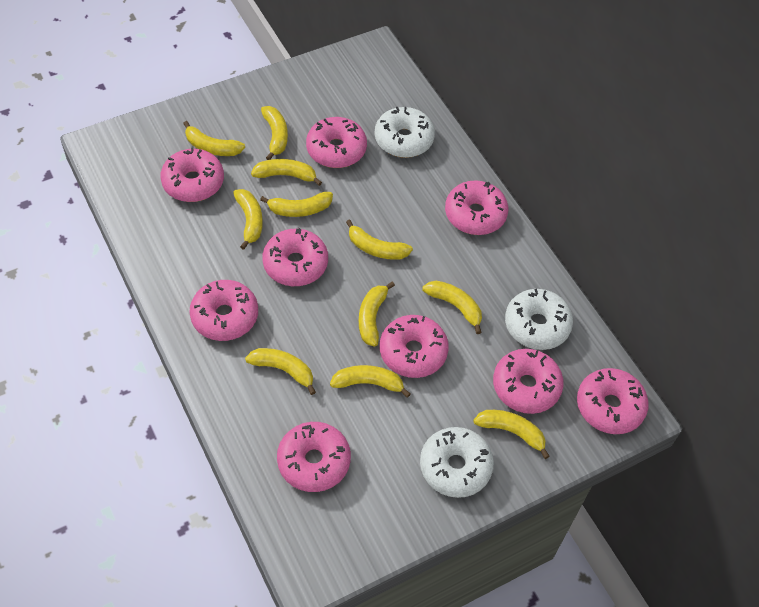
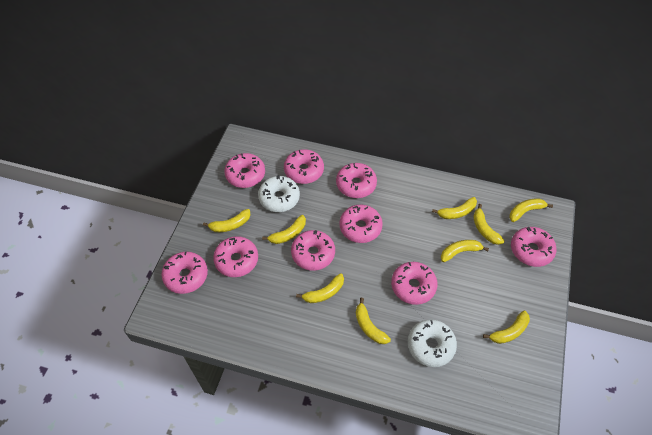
white donut: [375,107,435,158] [420,427,494,498] [505,289,573,350] = 3 -> [258,175,300,212] [408,320,457,367] = 2
yellow banana: [183,121,245,156] [233,189,263,250] [245,348,316,395] [251,159,322,186] [260,192,333,217] [261,106,288,160] [330,365,411,398] [346,219,413,260] [359,282,395,347] [422,281,482,334] [473,410,550,459] = 11 -> [203,209,251,232] [262,215,306,244] [296,273,344,303] [356,298,391,344] [432,197,477,219] [441,240,489,262] [473,204,504,245] [483,311,530,344] [509,199,553,222] = 9

